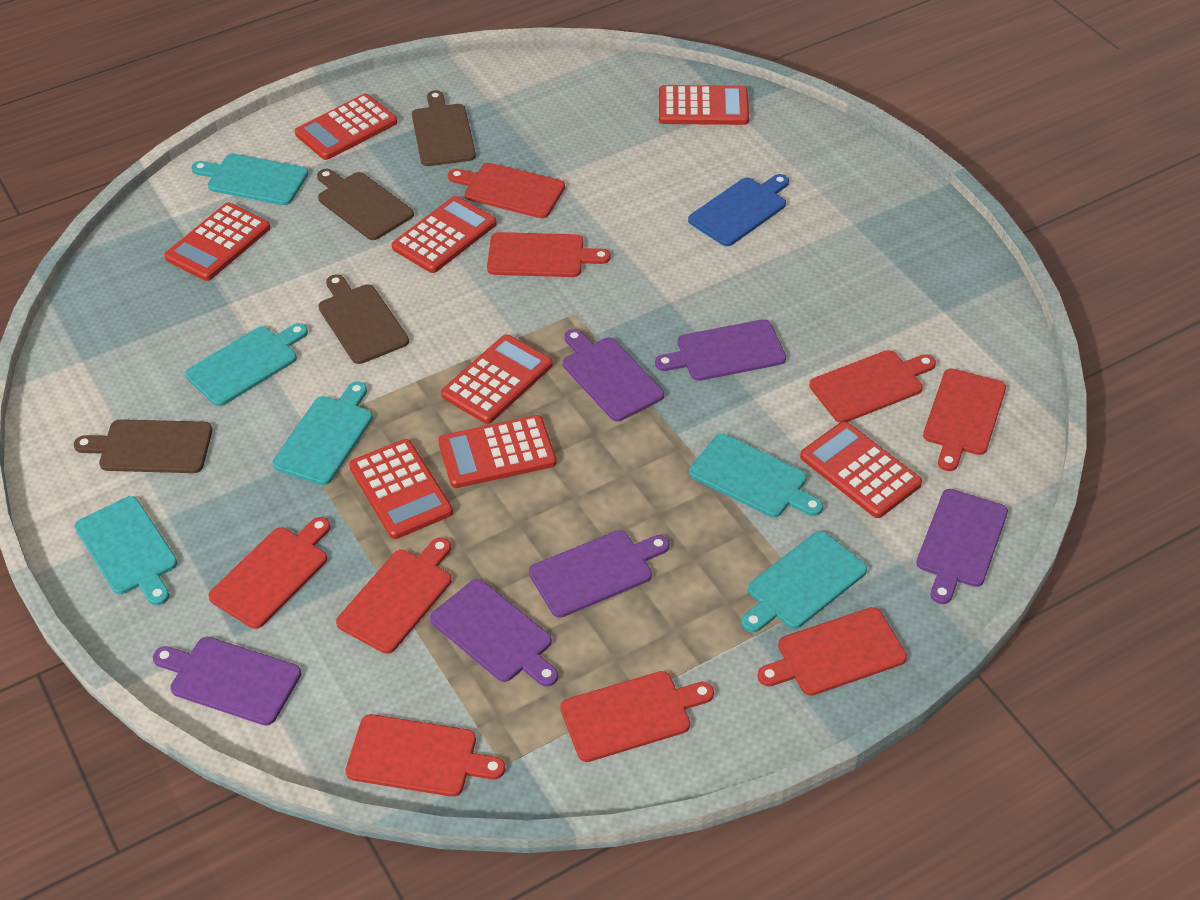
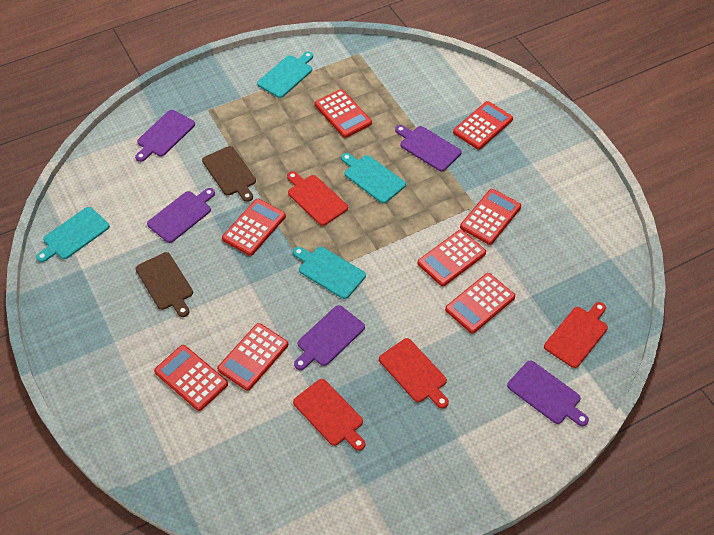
blue cutting board: [688,174,789,246] = 1 -> none = 0
brown cutting board: [74,419,212,473] [317,169,414,240] [318,274,409,364] [412,90,476,166] = 4 -> [136,252,193,317] [202,146,256,202] = 2
purple cutting board: [153,637,301,726] [430,579,558,687] [529,530,669,618] [563,329,664,421] [655,319,786,381] [916,489,1008,604] = 6 -> [135,110,195,162] [147,188,215,243] [294,305,365,370] [395,125,462,171] [507,361,589,426] = 5
red cutting board: [208,517,331,629] [336,537,452,654] [345,714,505,797] [448,163,565,218] [487,232,611,277] [560,671,714,762] [757,607,907,696] [809,350,936,423] [923,368,1006,471] = 9 -> [287,171,348,226] [293,379,365,451] [379,338,449,409] [544,302,608,368] = 4
turquoise cutting board: [75,496,177,605] [185,323,308,406] [191,153,308,205] [272,382,373,485] [689,433,823,517] [741,531,867,632] = 6 -> [36,207,110,262] [257,52,313,98] [293,247,366,299] [341,153,406,204] = 4

